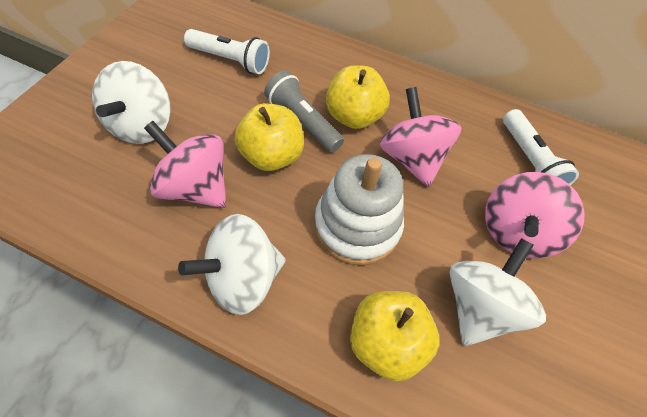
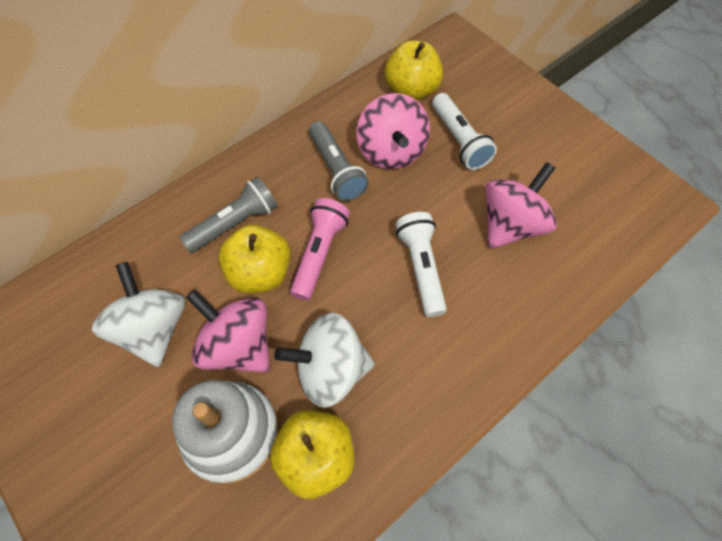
grey flashlight: [264,71,344,153] = 1 -> [179,177,278,253] [309,121,369,201] = 2
pink flashlight: none = 0 -> [290,198,350,301] = 1
white spinning top: [92,61,171,144] [178,214,286,315] [450,238,546,346] = 3 -> [92,262,185,367] [274,313,375,408] = 2

